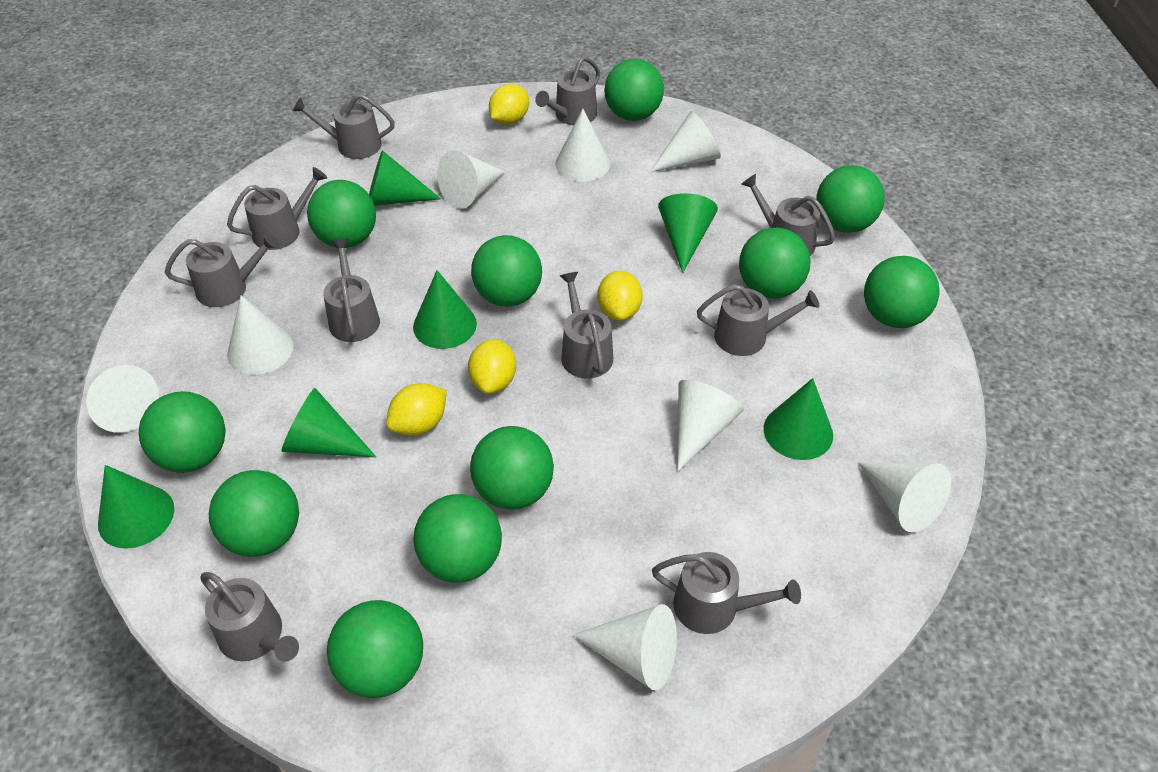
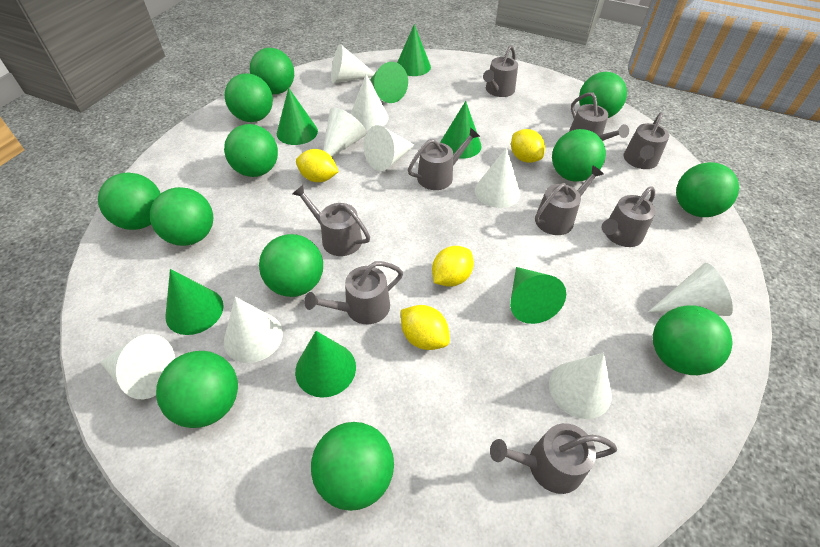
green ball: [139,391,226,473] [209,470,299,557] [307,180,376,248] [327,600,423,698] [414,494,502,583] [470,426,554,510] [471,235,542,307] [604,59,664,121] [739,228,811,298] [816,165,885,233] [864,256,940,328] = 11 -> [98,173,161,230] [150,187,214,246] [156,351,238,428] [224,124,278,177] [225,73,273,122] [250,48,294,94] [259,234,323,297] [311,422,394,511] [552,129,606,182] [579,72,627,118] [653,305,733,375] [676,162,739,217] = 12
green cone: [98,465,174,549] [282,388,376,457] [369,150,441,206] [413,270,477,349] [658,193,718,273] [764,378,833,460] = 6 -> [165,269,224,335] [277,88,318,145] [295,331,356,398] [370,62,408,103] [397,24,431,76] [440,101,482,159] [510,267,566,324] = 7
grey watering can: [165,233,279,307] [200,572,299,662] [227,167,327,250] [293,94,395,159] [323,238,380,342] [535,56,600,125] [560,272,613,379] [652,552,801,634] [697,284,819,356] [741,174,835,256] = 10 -> [292,185,370,256] [304,261,403,324] [408,127,480,190] [483,45,518,97] [490,423,617,494] [535,166,604,235] [569,92,629,141] [602,187,656,247] [623,112,669,169] = 9
white cone: [86,365,159,433] [227,295,293,375] [437,150,505,209] [556,109,610,181] [572,604,677,690] [650,111,721,172] [677,380,744,472] [858,462,951,533] = 8 -> [100,334,175,399] [224,297,283,363] [323,108,366,157] [331,44,375,83] [351,74,389,130] [364,125,415,171] [475,147,520,208] [549,353,612,419] [648,263,733,316] = 9

